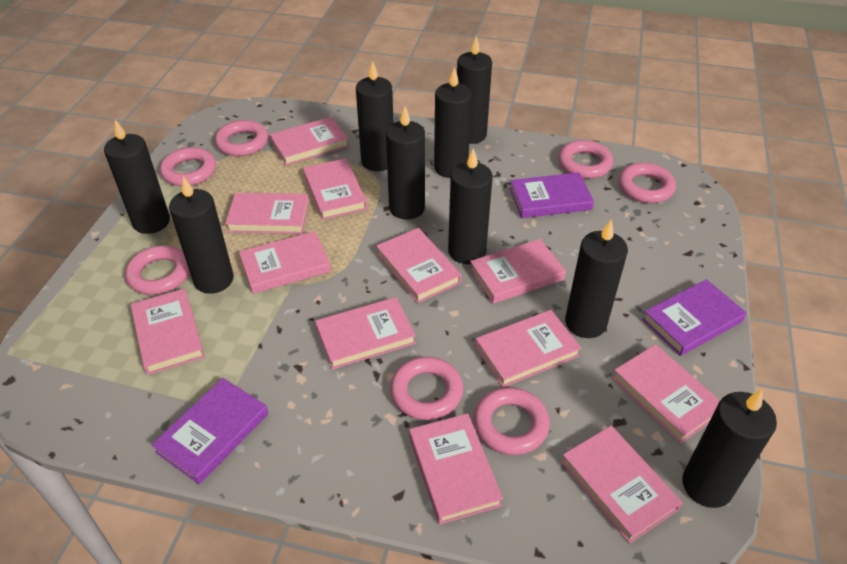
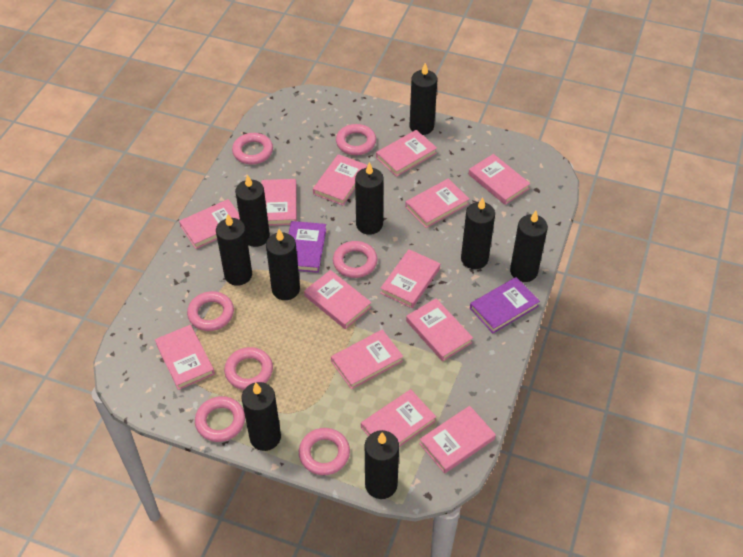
pink book: [130,288,205,375] [225,193,309,234] [239,231,331,294] [269,117,349,166] [303,158,367,220] [315,297,416,370] [376,228,462,303] [409,413,503,525] [470,239,566,304] [475,310,581,388] [561,426,683,544] [612,344,720,444] = 12 -> [155,325,215,390] [179,199,240,249] [262,179,297,226] [304,270,372,329] [313,154,368,205] [331,329,403,389] [361,389,436,447] [376,130,437,177] [380,249,440,308] [405,178,469,228] [406,298,473,361] [419,406,496,474] [468,154,530,205] = 13
purple book: [151,378,269,484] [510,172,594,218] [642,279,747,356] = 3 -> [288,221,326,273] [470,277,540,333] = 2

